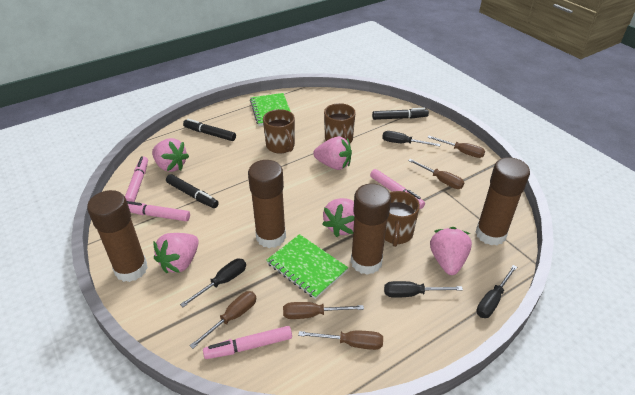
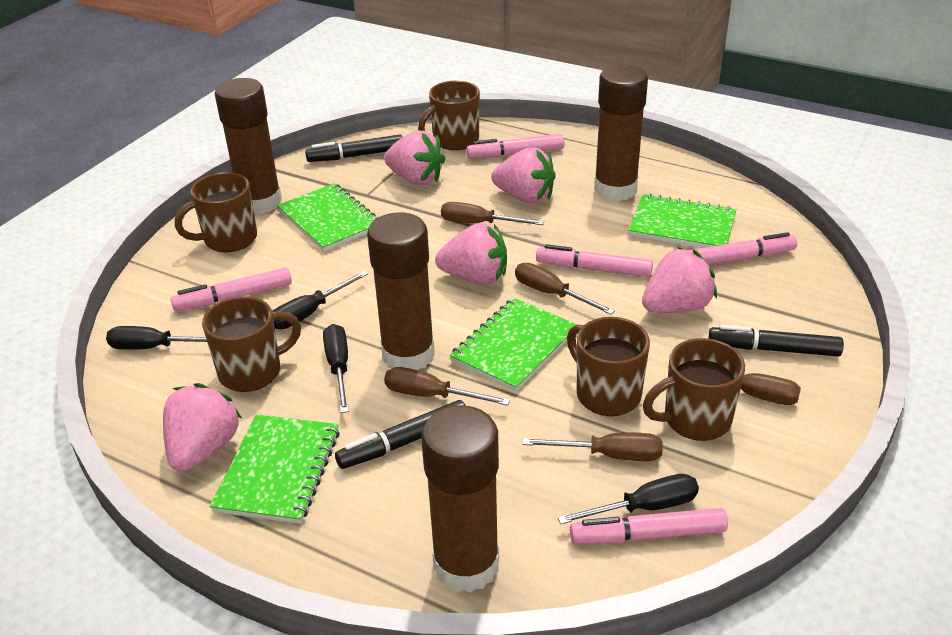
brown mug: [263,109,295,154] [324,103,356,143] [385,191,420,247] = 3 -> [175,172,257,252] [202,296,301,392] [418,81,480,150] [567,317,650,416] [643,338,745,441] = 5
green notebook: [250,93,291,126] [266,234,348,299] = 2 -> [210,414,340,524] [277,183,378,252] [450,298,577,392] [628,193,737,248] = 4
pink marker: [125,156,148,202] [127,201,190,221] [203,326,292,359] [370,169,425,209] = 4 -> [171,268,292,311] [466,134,565,158] [536,244,653,277] [570,508,728,544] [688,232,797,265] = 5

